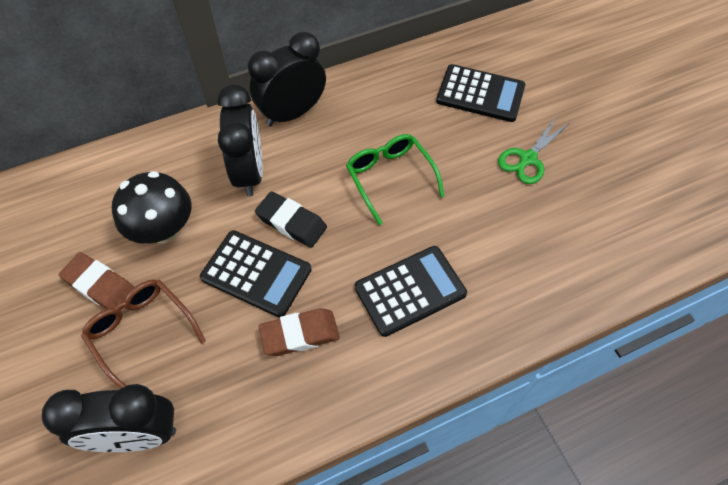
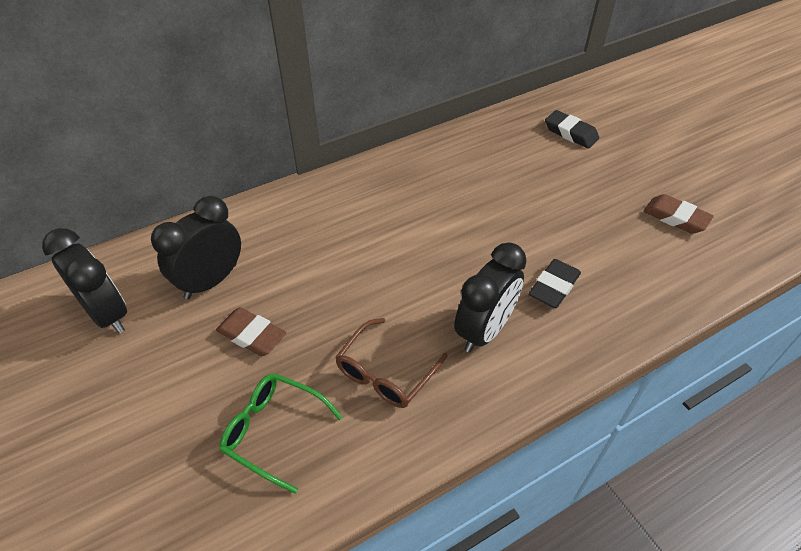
black calculator: [200,230,311,318] [355,246,467,337] [436,64,525,122] = 3 -> none = 0
black eraser: [255,191,327,248] = 1 -> [529,259,581,308] [545,110,599,149] = 2
black mushroom: [112,171,191,244] = 1 -> none = 0
green scissors: [498,117,568,184] = 1 -> none = 0

